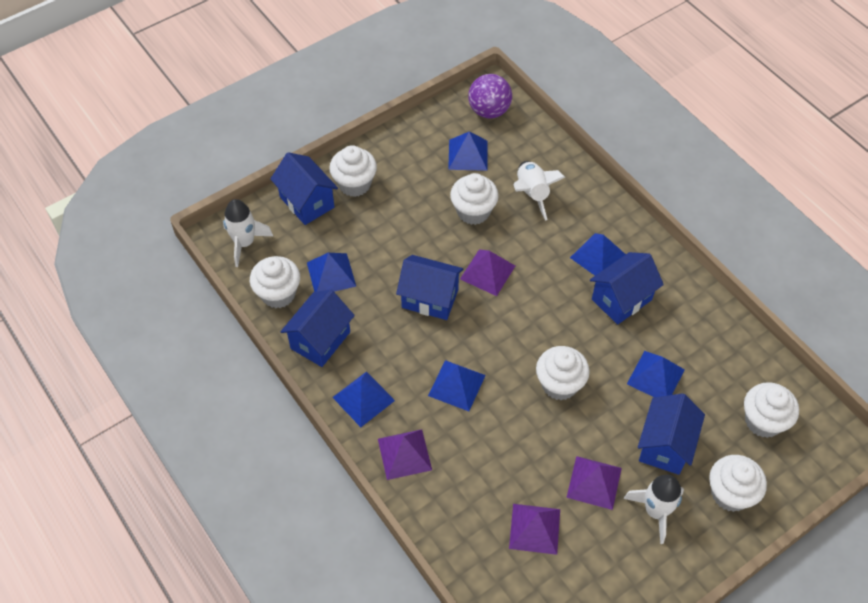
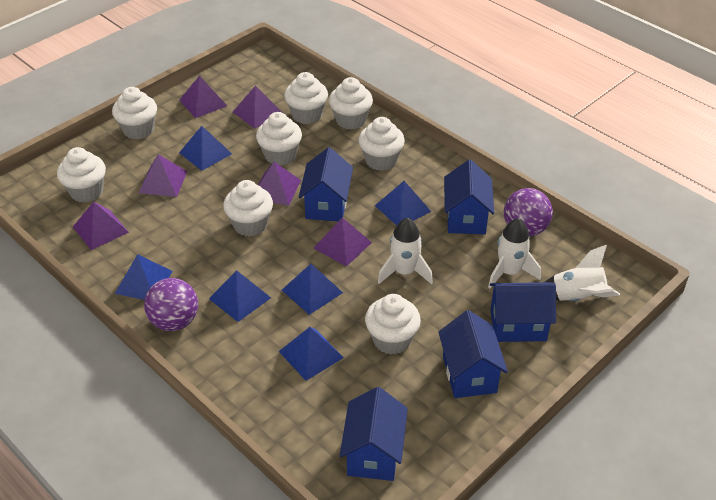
purple ball: [468,74,512,119] = 1 -> [144,278,198,331] [504,188,553,237] = 2
purple pyramid: [378,429,432,480] [460,249,515,296] [509,504,560,555] [566,456,622,510] = 4 -> [73,202,129,250] [139,154,187,197] [179,76,227,118] [233,85,281,129] [258,162,301,206] [314,217,372,267] = 6
white cupcake: [250,256,300,308] [329,145,377,197] [450,173,499,225] [536,346,590,400] [709,455,767,512] [744,382,799,438] = 6 -> [57,147,106,203] [112,87,157,139] [223,180,273,237] [256,112,302,166] [284,72,328,124] [329,77,373,130] [359,117,405,171] [365,294,421,354] = 8

